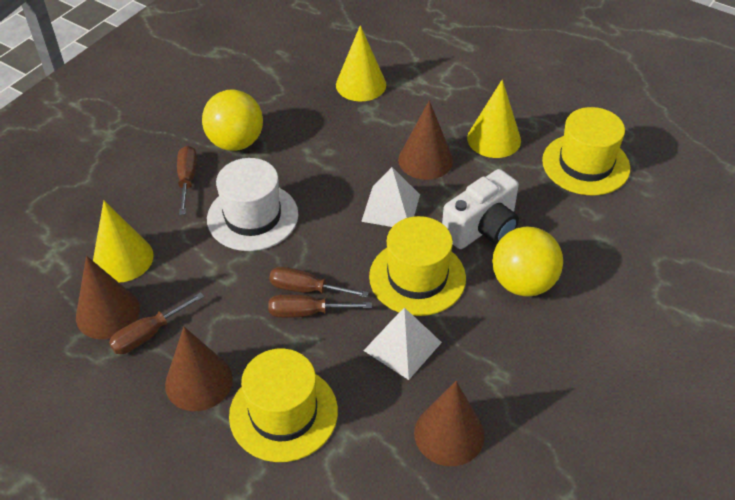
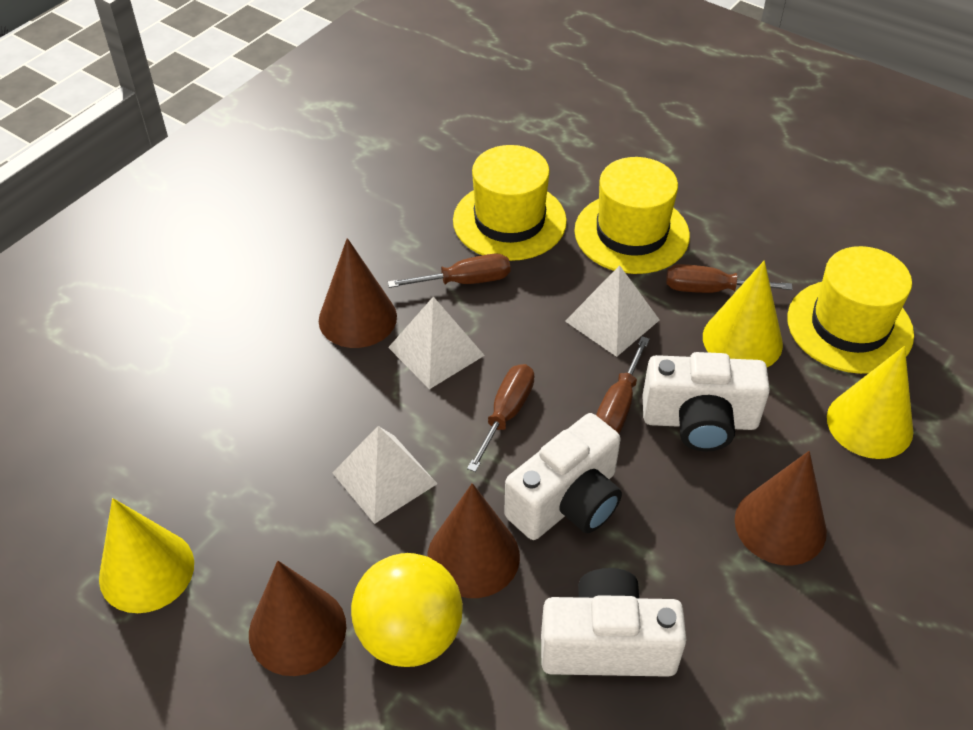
white camera: [442,169,519,249] = 1 -> [504,413,622,540] [541,568,686,677] [642,352,770,451] = 3
white hat: [207,158,298,251] = 1 -> none = 0
white pyramid: [361,167,420,227] [363,307,442,380] = 2 -> [332,426,437,524] [388,296,485,389] [565,265,660,357] = 3
yellow ball: [202,90,263,151] [492,227,563,297] = 2 -> [351,553,463,667] = 1

